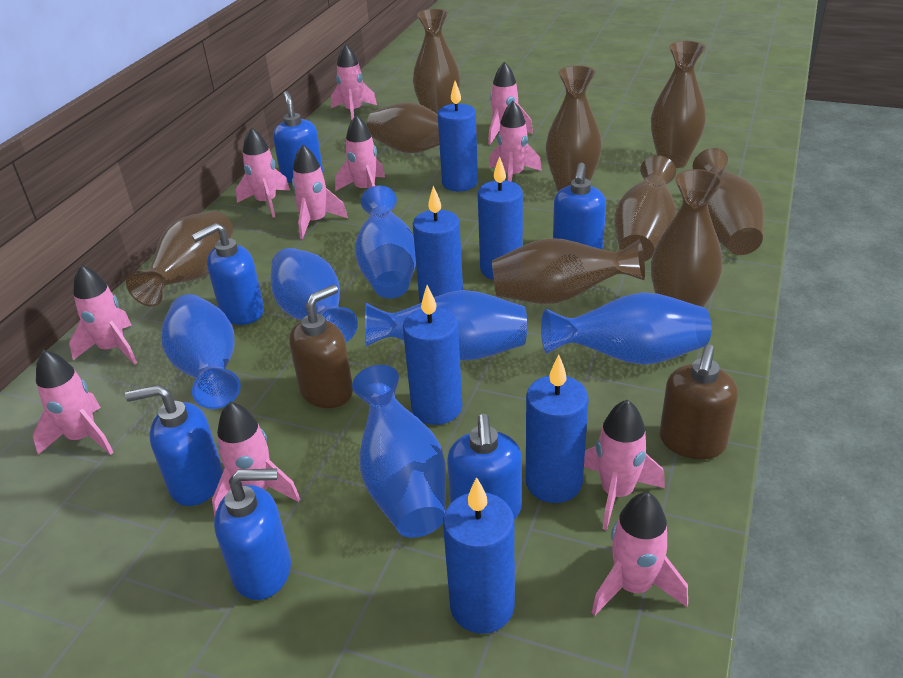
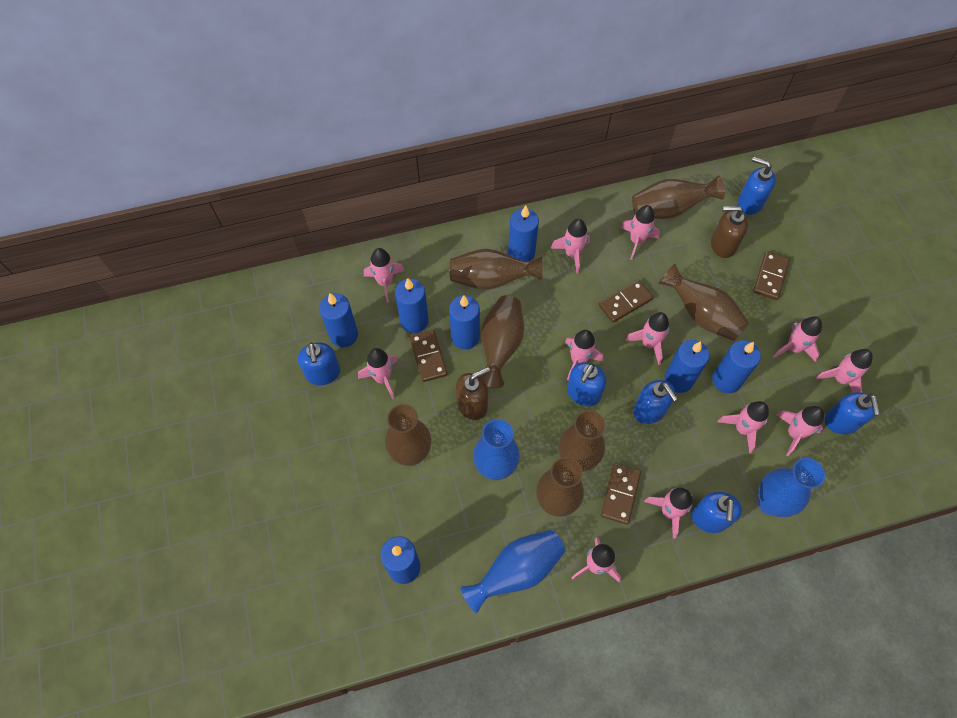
blue candle: [403,285,463,425] [413,185,463,303] [438,81,478,192] [443,477,515,634] [478,156,523,280] [526,355,589,503] = 6 -> [319,293,358,347] [380,536,420,584] [395,278,429,333] [449,295,480,350] [508,205,539,261] [664,340,709,393] [712,340,761,393] = 7
blue vase: [161,294,240,409] [271,248,358,342] [352,365,446,538] [355,186,416,299] [365,290,527,361] [541,292,711,365] = 6 -> [460,530,565,614] [473,419,520,480] [758,458,825,517] = 3
brown domino: none = 0 -> [409,329,447,382] [598,280,653,323] [601,464,641,525] [753,251,790,300] = 4
brown vase: [126,211,233,307] [367,102,477,154] [413,9,460,114] [492,238,645,304] [546,65,602,192] [614,155,677,262] [651,41,706,168] [651,169,723,307] [693,148,764,255] = 9 -> [385,404,431,466] [449,249,542,290] [480,295,524,388] [536,457,584,517] [559,410,605,472] [632,175,725,219] [658,264,749,341] = 7
pink rocket: [33,350,114,455] [69,265,137,365] [212,402,300,517] [236,127,290,218] [292,144,348,239] [331,44,377,120] [335,115,385,191] [488,62,533,144] [489,101,542,182] [584,400,665,530] [591,492,688,616] = 11 -> [358,348,397,399] [364,248,404,303] [550,219,590,274] [565,330,603,381] [572,538,621,582] [620,205,660,260] [625,312,669,365] [644,488,692,539] [717,401,769,453] [773,317,822,362] [776,406,824,456] [816,349,873,393] = 12

